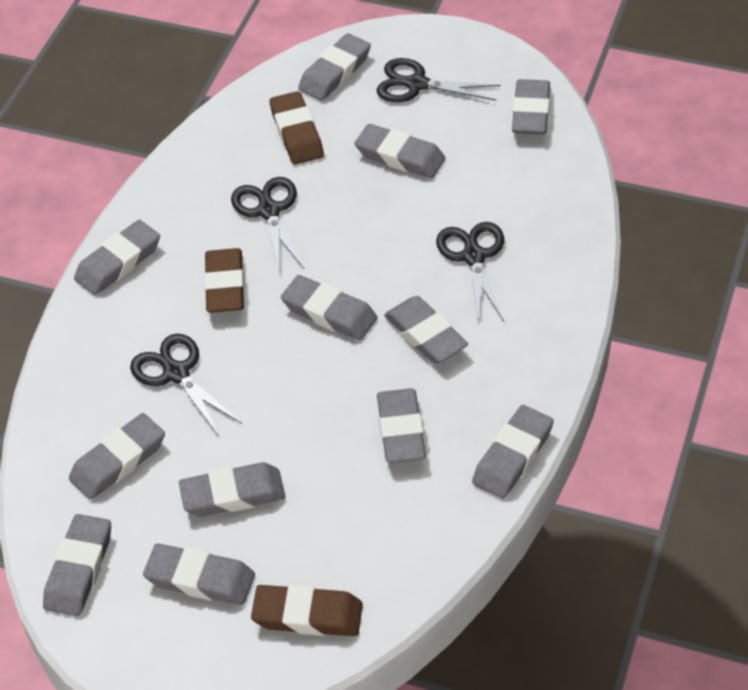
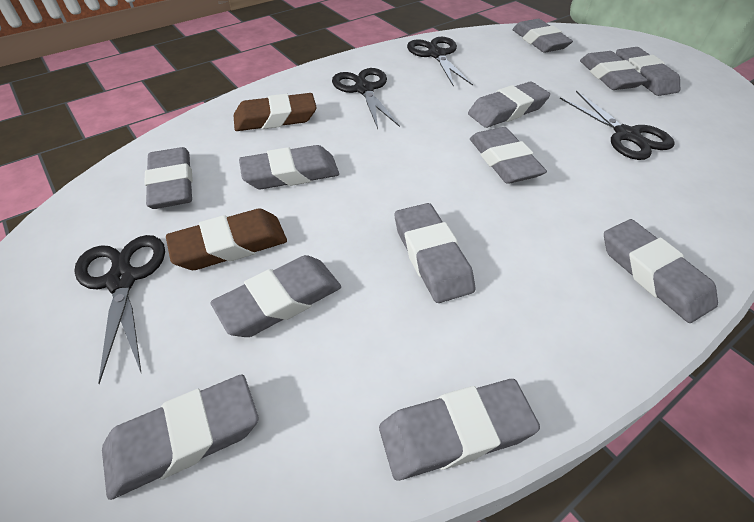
brown eraser: [204,248,244,313] [251,585,363,637] [270,91,324,165] = 3 -> [166,208,287,270] [234,93,317,131] = 2

